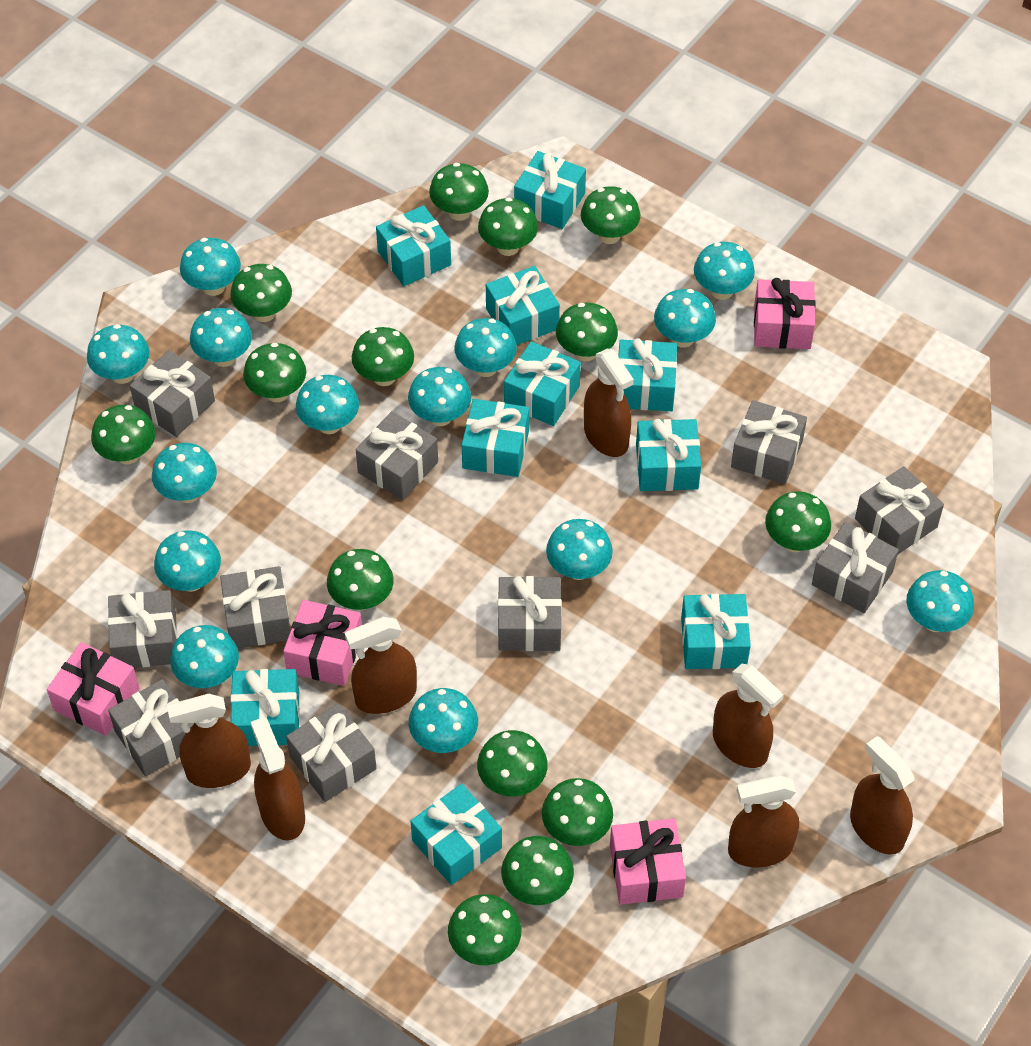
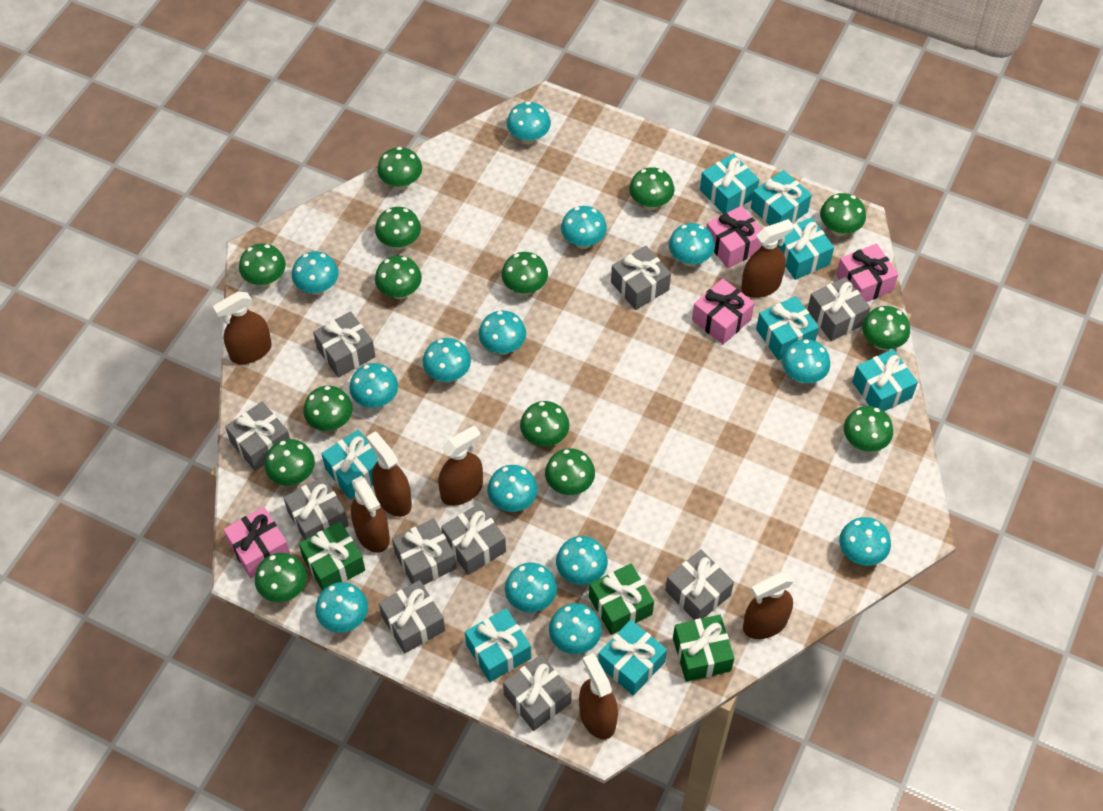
green gift: none = 0 -> [299,521,365,591] [589,564,654,635] [673,615,734,682] = 3
turquoise gift: [231,669,300,746] [376,205,451,286] [410,784,502,885] [462,399,529,477] [486,266,560,345] [504,341,581,426] [514,151,586,229] [618,338,677,411] [636,419,701,491] [681,594,751,669] = 10 -> [321,430,378,500] [465,608,531,682] [598,620,667,696] [700,154,759,214] [751,170,812,225] [756,296,819,360] [777,217,834,280] [852,349,918,411] = 8

